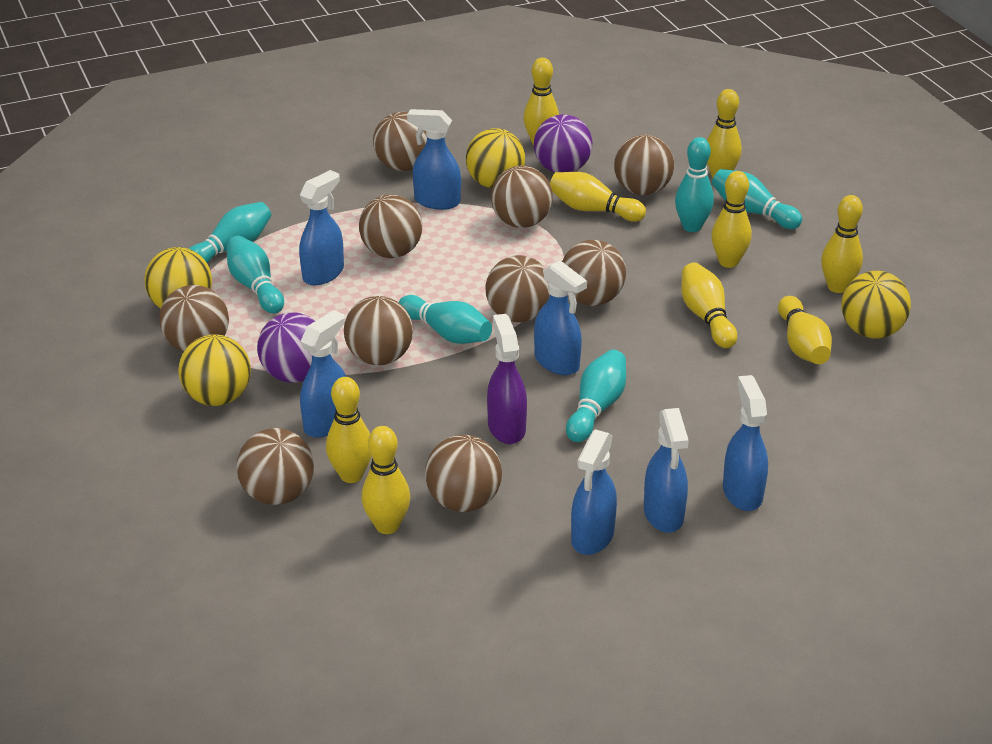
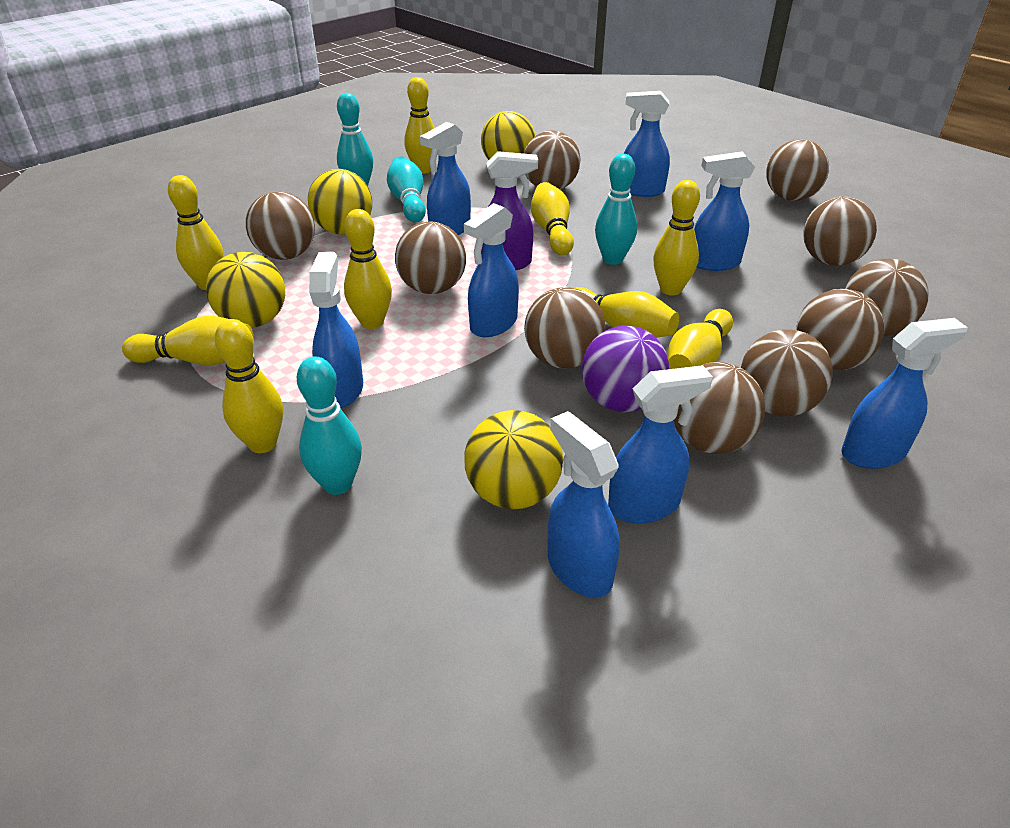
blue spray bottle: [299,170,344,285] [300,310,347,438] [407,109,461,210] [534,260,587,375] [571,429,617,555] [644,408,689,533] [723,375,768,511] = 7 -> [309,252,363,408] [420,122,471,235] [464,203,519,337] [548,411,620,598] [608,365,713,524] [624,91,670,197] [694,151,755,271] [841,318,968,469] = 8
purple ball: [257,312,315,383] [534,114,592,173] = 2 -> [582,326,669,412] = 1
turquoise bowling pin: [189,202,271,264] [227,236,284,314] [399,295,492,344] [566,350,626,442] [675,137,714,232] [712,169,802,229] = 6 -> [297,356,362,495] [337,93,373,186] [387,156,426,223] [595,154,637,265] = 4

